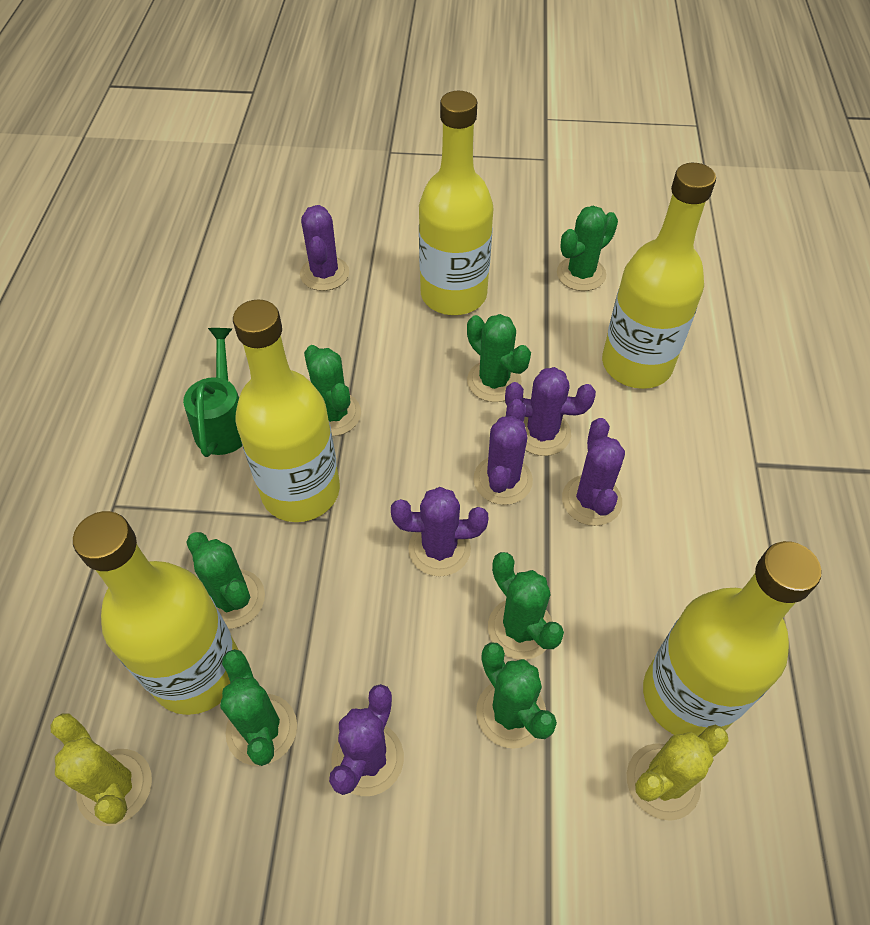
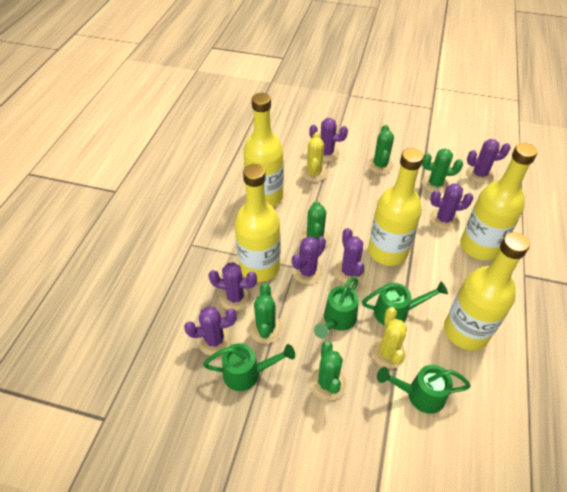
green cactus: [186,532,265,629] [220,649,297,766] [304,345,361,436] [467,314,531,402] [476,642,557,749] [488,552,564,660] [557,206,618,291] = 7 -> [249,283,283,344] [300,201,330,248] [310,341,346,401] [367,125,394,174] [422,148,463,193] = 5
green watering can: [183,328,242,457] = 1 -> [203,343,295,391] [314,277,359,339] [362,281,448,325] [377,365,471,414] = 4
purple cactus: [300,205,349,291] [329,684,404,796] [391,487,488,577] [473,399,533,505] [505,367,596,456] [562,418,625,526] = 6 -> [184,306,237,355] [208,262,257,311] [292,236,326,285] [309,118,348,162] [334,228,365,284] [430,183,473,230] [466,139,511,184] = 7

